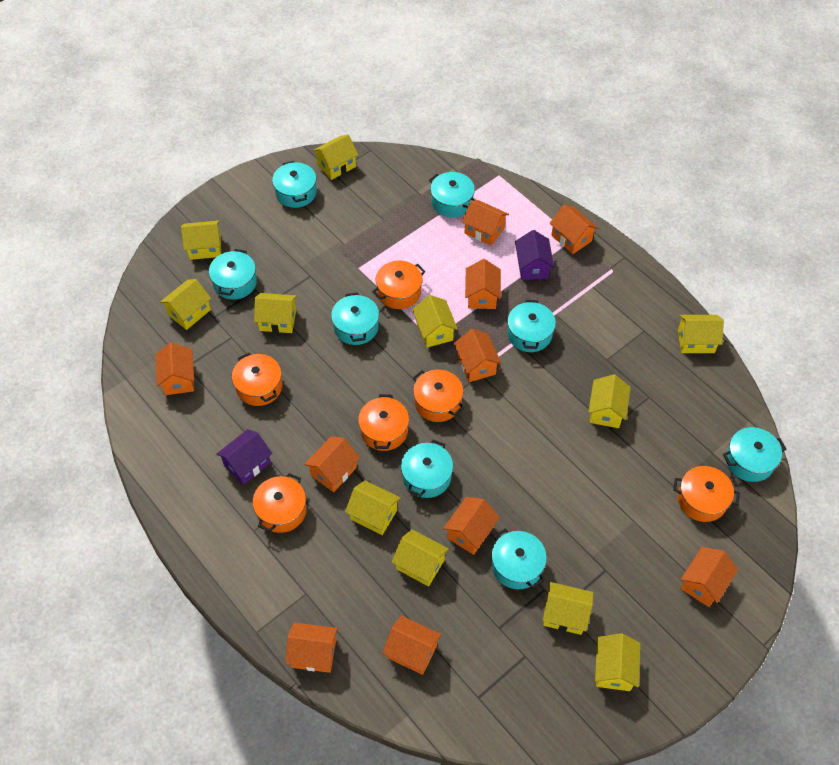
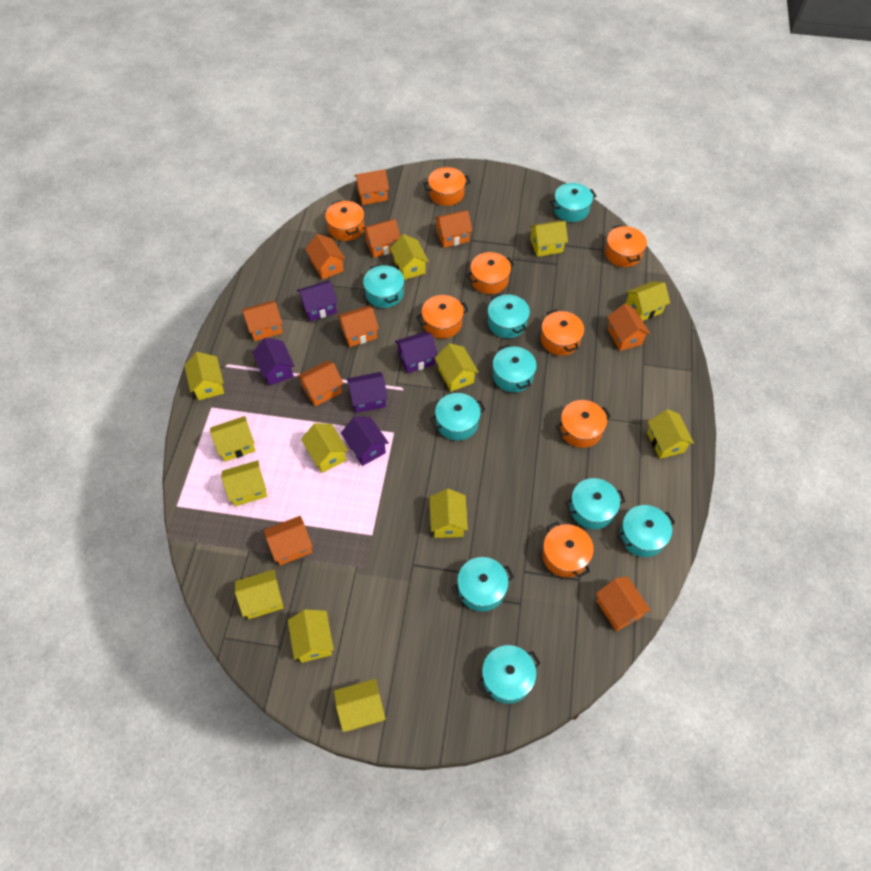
orange pot: [232,353,283,406] [253,473,307,533] [358,394,409,451] [372,261,425,309] [413,369,464,422] [673,466,740,522] = 6 -> [325,200,365,241] [417,295,469,339] [423,167,470,206] [466,252,515,294] [541,309,584,356] [542,521,594,577] [556,400,611,448] [605,225,647,267] = 8
purple house: [216,429,272,485] [515,230,554,280] = 2 -> [252,337,295,386] [297,281,338,321] [341,416,389,466] [347,372,388,413] [395,331,438,373] = 5
turquoise pot: [209,249,257,300] [272,161,317,208] [331,292,379,345] [401,440,453,498] [429,172,475,217] [492,528,547,589] [507,300,556,352] [723,427,786,482] = 8 -> [363,264,404,308] [430,393,486,441] [452,557,514,612] [477,645,540,704] [488,293,530,338] [493,344,537,392] [550,183,596,222] [565,478,625,529] [618,505,675,557] = 9
yellow house: [160,279,211,330] [181,221,221,260] [254,293,297,333] [313,134,358,180] [345,480,401,535] [392,529,449,587] [412,295,458,348] [542,582,593,635] [588,374,631,428] [595,633,640,691] [678,315,724,353] = 11 -> [184,352,224,400] [210,416,255,462] [222,460,267,506] [235,569,284,619] [288,609,334,663] [301,423,348,473] [334,679,385,732] [390,234,429,280] [429,489,468,538] [435,343,479,392] [530,221,568,257] [626,281,670,321] [647,409,694,459] = 13

